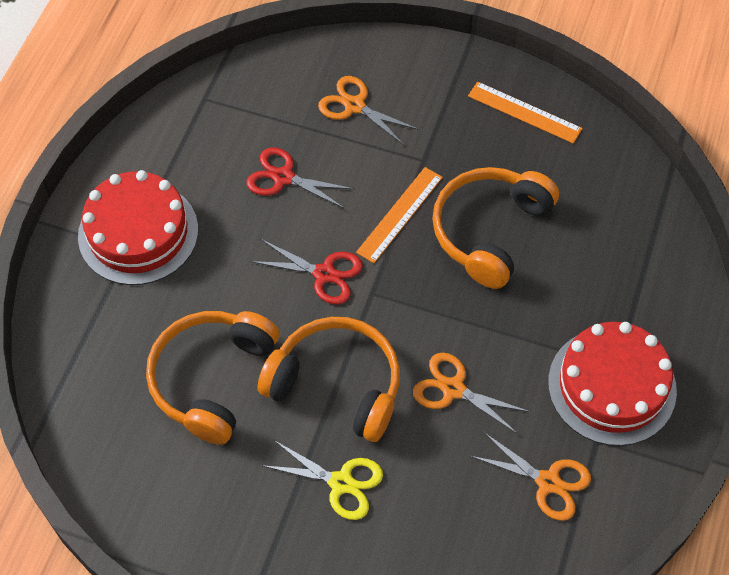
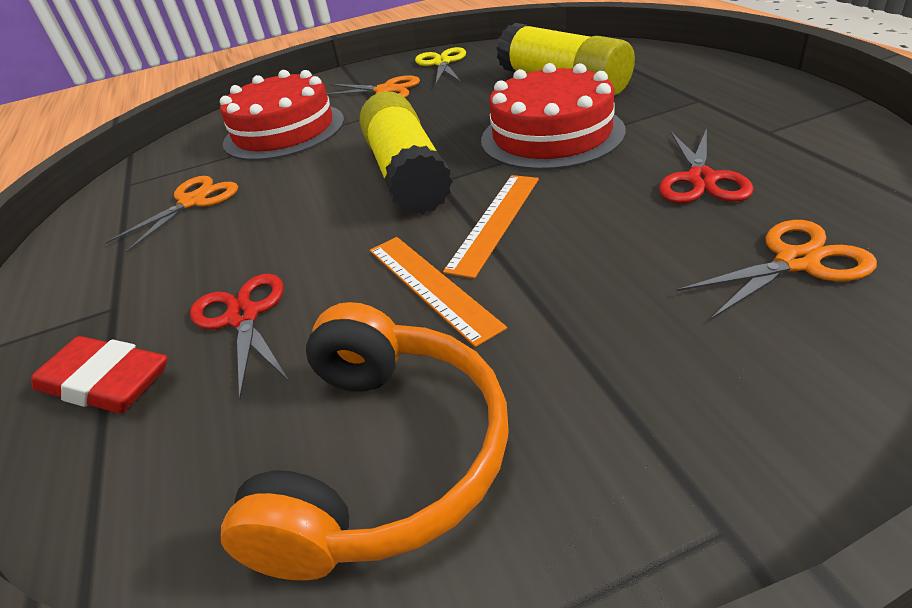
orange headphones: [146,311,279,445] [258,317,400,442] [432,167,559,289] = 3 -> [221,302,509,581] = 1
red eraser: none = 0 -> [31,336,168,413] = 1
yellow glue stick: none = 0 -> [360,91,453,215] [497,23,635,95] = 2

